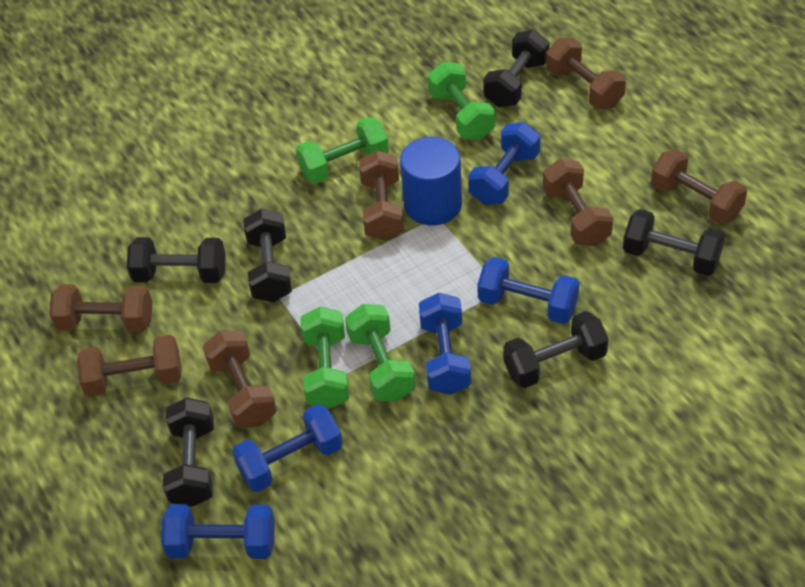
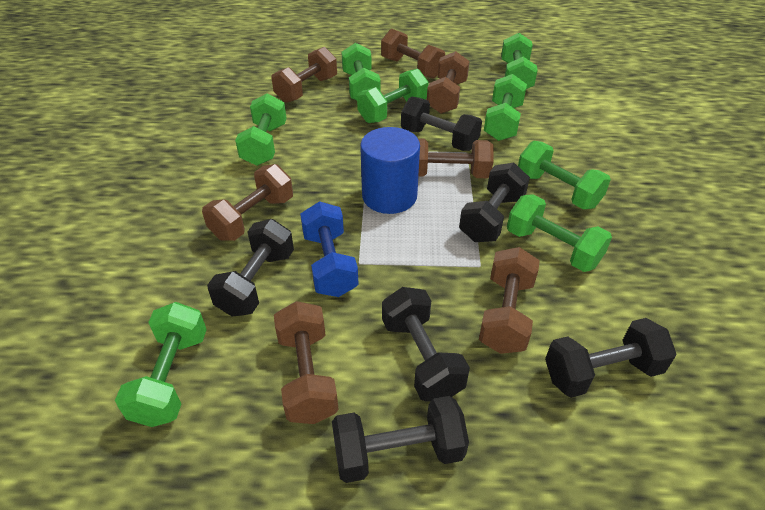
blue dumbbell: [161,504,275,559] [232,404,343,492] [419,293,471,395] [468,122,540,205] [477,257,579,324] = 5 -> [300,201,359,297] = 1
green dumbbell: [296,117,389,184] [300,307,349,409] [345,304,416,401] [428,62,495,140] = 4 -> [115,302,207,427] [235,93,287,166] [341,43,381,100] [357,69,428,123] [484,74,527,141] [501,33,538,89] [507,194,612,272] [518,141,611,209] = 8

